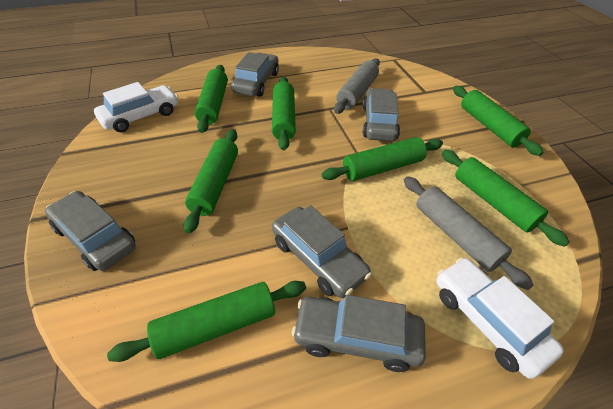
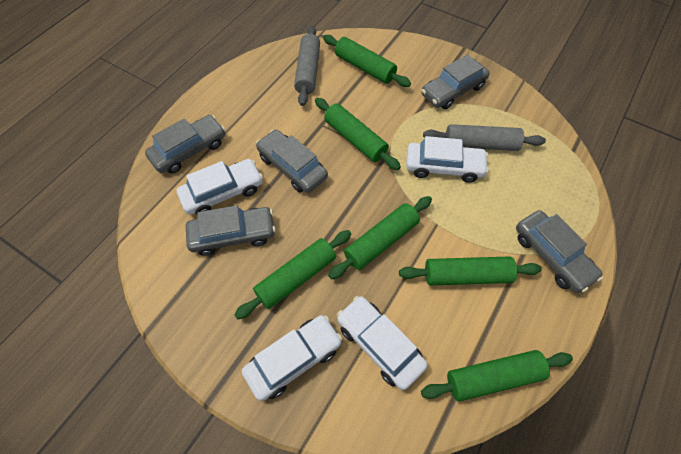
green rolling pin: [107,281,306,362] [184,129,238,234] [195,65,228,133] [272,76,296,150] [322,137,443,181] [442,150,569,247] [453,86,543,156] = 7 -> [234,230,351,320] [315,98,401,170] [323,35,411,87] [328,196,432,279] [399,256,542,285] [421,350,573,401] = 6
white car: [94,82,178,132] [436,257,564,379] = 2 -> [177,159,263,215] [242,315,343,401] [337,296,428,390] [406,136,489,183] = 4

